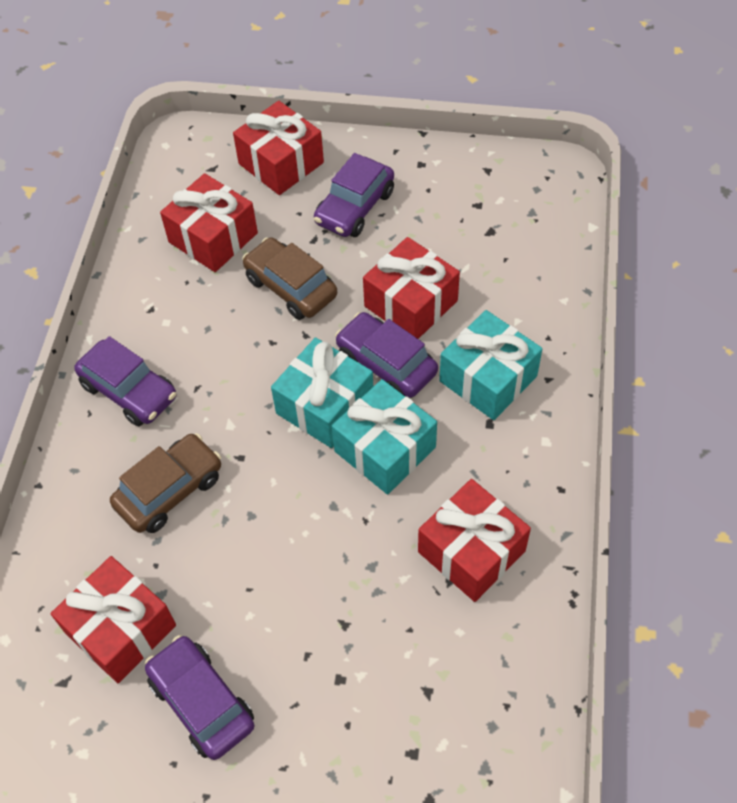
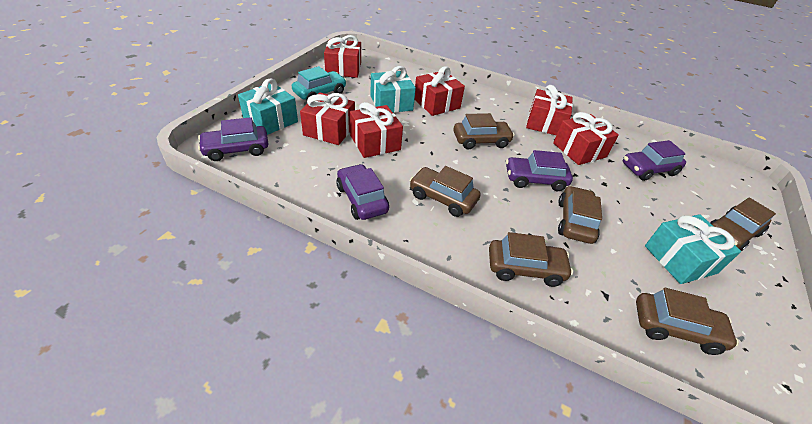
brown car: [110,433,221,533] [242,237,337,320] = 2 -> [409,166,481,217] [454,113,515,150] [489,232,573,287] [558,186,602,244] [636,288,739,355] [710,198,776,251] = 6
red gift: [50,556,176,683] [160,173,258,272] [233,101,324,195] [363,237,460,339] [418,479,531,602] = 5 -> [300,92,355,145] [324,35,361,78] [350,102,403,158] [414,66,465,116] [526,85,573,135] [553,112,619,165] = 6
turquoise car: none = 0 -> [292,66,346,100] = 1

